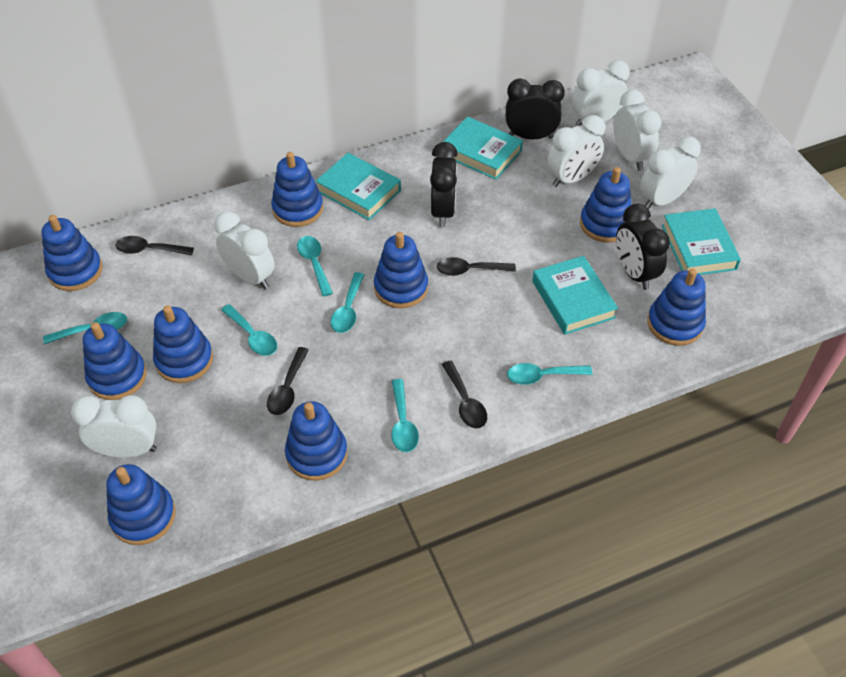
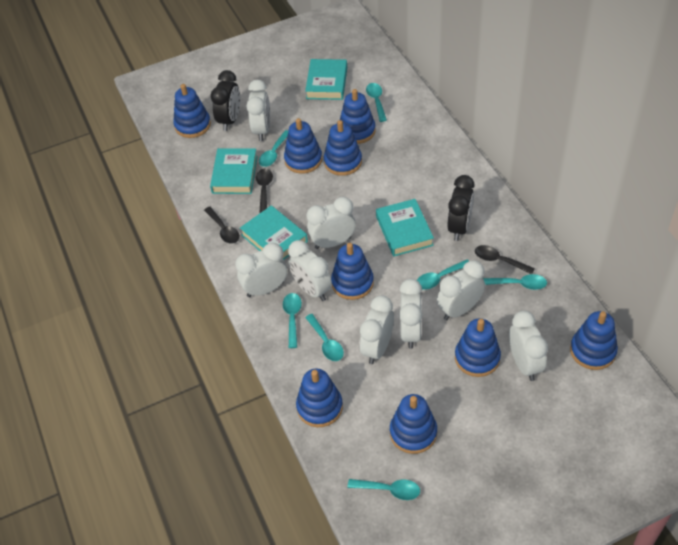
black clock: [430,142,458,227] [506,79,565,139] [616,203,670,290] = 3 -> [211,70,240,131] [448,175,475,241] = 2
black spoon: [115,236,194,256] [267,347,309,415] [437,257,516,276] [442,361,487,429] = 4 -> [204,207,240,244] [256,168,273,213] [475,245,535,274] = 3
turquoise spoon: [43,312,127,344] [221,304,277,356] [297,236,333,296] [331,272,364,333] [392,379,419,452] [507,363,592,385] = 6 -> [259,130,288,167] [283,293,302,348] [305,314,344,361] [348,479,420,500] [366,83,387,122] [417,259,469,290] [483,274,547,290] = 7
white clock: [71,395,157,458] [214,211,275,289] [547,115,605,187] [572,60,630,126] [613,90,661,171] [640,136,701,209] = 6 -> [235,243,287,297] [246,80,270,141] [288,240,332,301] [307,197,356,249] [360,295,394,364] [399,279,422,349] [437,260,485,320] [509,311,548,381] = 8

